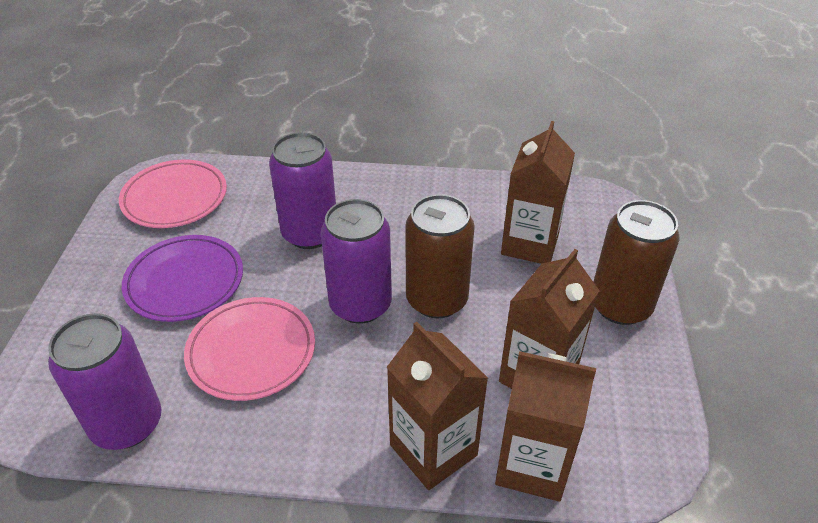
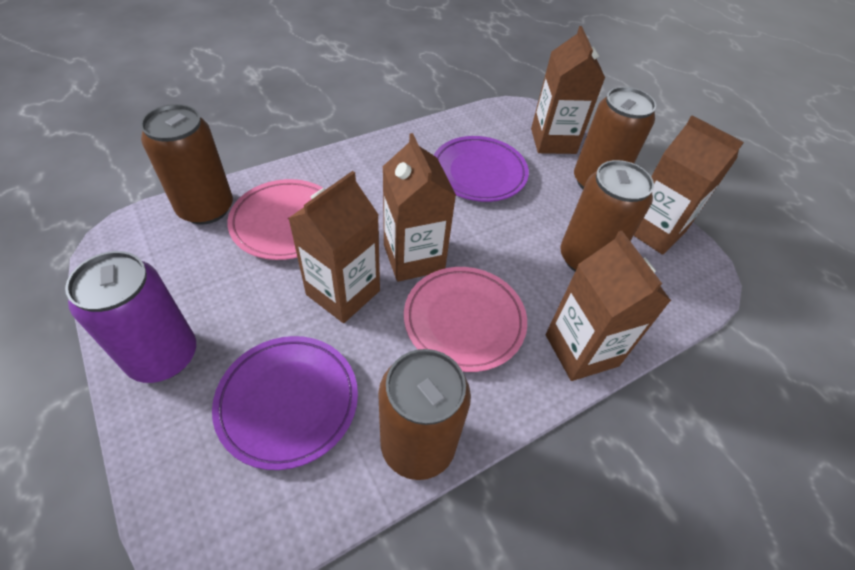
brown can: [405,194,475,318] [594,200,680,325] = 2 -> [140,104,233,225] [378,349,471,480] [561,160,654,271] [574,87,656,189] = 4
brown carton: [387,322,488,490] [495,351,596,502] [499,249,600,389] [501,121,575,264] = 4 -> [288,171,380,323] [382,133,456,282] [531,26,605,154] [546,231,671,381] [634,115,744,255] = 5
purple can: [48,313,161,450] [269,132,336,249] [321,199,392,324] = 3 -> [65,251,196,383] = 1
purple plate: [122,235,243,322] = 1 -> [212,336,358,470] [434,136,529,202] = 2

